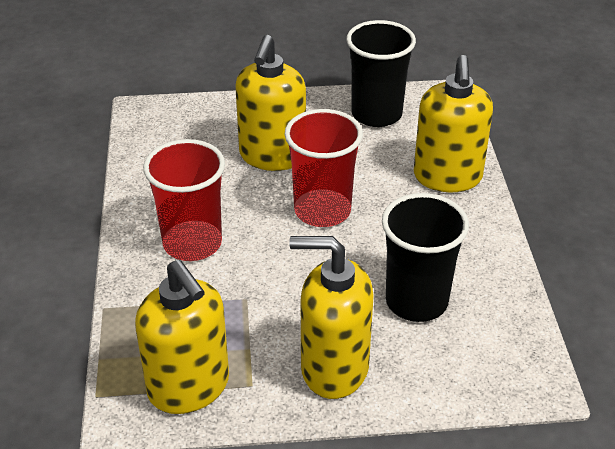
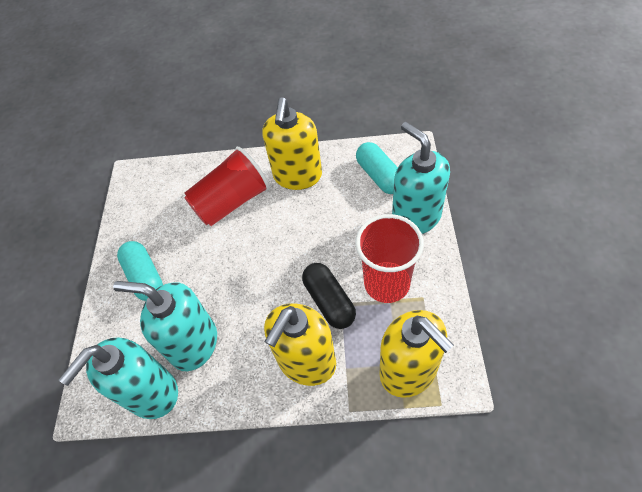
black capsule: none = 0 -> [302,263,356,329] = 1
black cup: [346,20,416,127] [382,193,469,322] = 2 -> none = 0
turquoise capsule: none = 0 -> [117,241,163,301] [356,142,398,194] = 2
turquoise soap dispenser: none = 0 -> [59,337,178,419] [113,281,217,371] [392,122,450,234] = 3
yellow soap dispenser: [135,260,229,414] [235,35,306,171] [289,236,374,399] [414,55,493,192] = 4 -> [262,97,322,190] [264,304,336,386] [379,310,454,398] = 3

